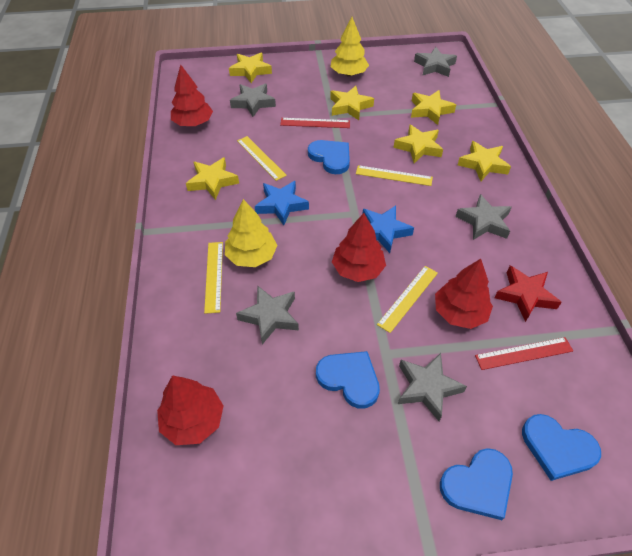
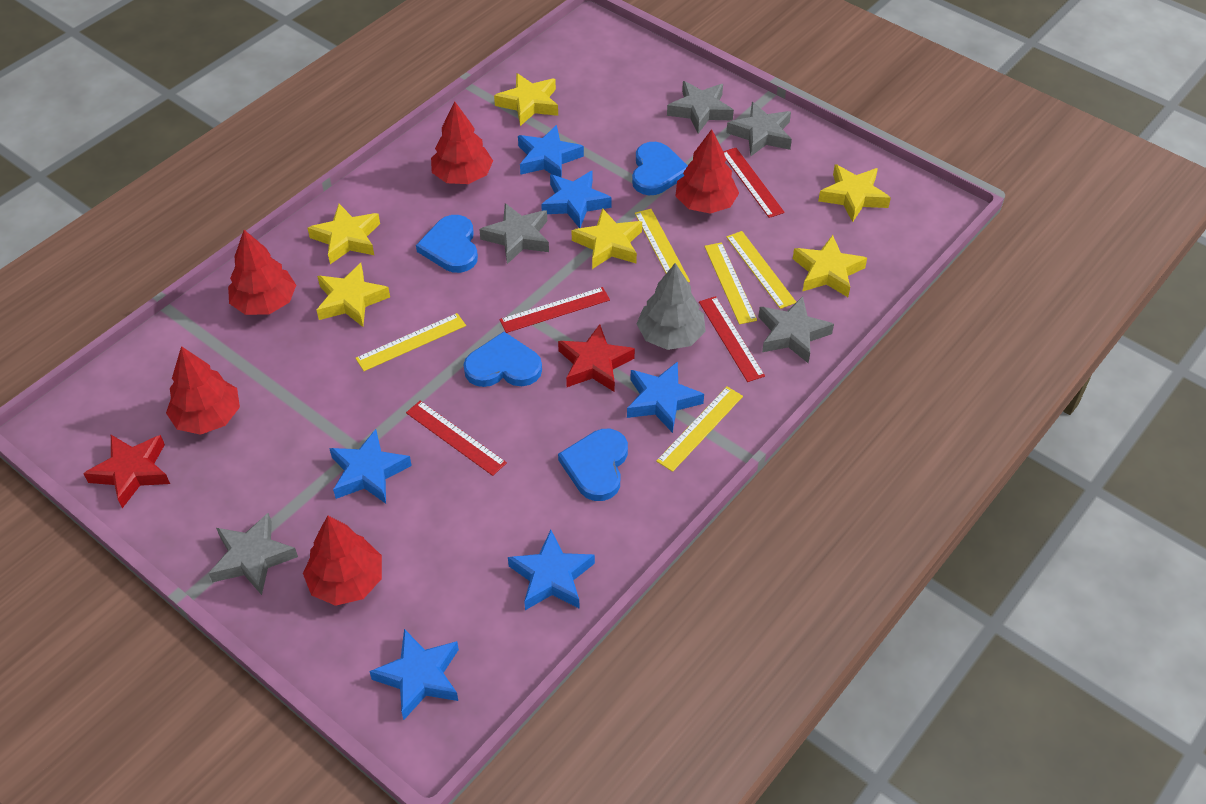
blue star: [255,181,309,225] [362,206,414,253] = 2 -> [329,429,412,504] [369,629,459,720] [508,530,595,610] [518,125,584,178] [541,170,612,228] [627,361,704,433] = 6
grey tree: none = 0 -> [637,263,706,350] = 1
red ruler: [280,118,350,128] [475,337,573,370] = 2 -> [406,401,507,476] [499,287,610,333] [699,296,765,382] [723,148,785,218] = 4
red star: [494,265,562,322] = 1 -> [83,435,170,508] [558,324,635,392] = 2
red tree: [157,375,224,445] [171,64,213,126] [332,213,386,282] [435,259,493,329] = 4 -> [166,346,240,435] [228,230,296,315] [303,516,382,606] [431,101,493,184] [676,129,739,214] = 5
yellow ruler: [204,242,223,314] [237,136,287,181] [356,165,433,186] [377,266,438,333] = 4 -> [355,313,466,371] [635,209,690,282] [656,387,743,472] [704,242,757,325] [726,231,796,309] = 5
yellow tree: [225,199,277,267] [331,17,369,76] = 2 -> none = 0

